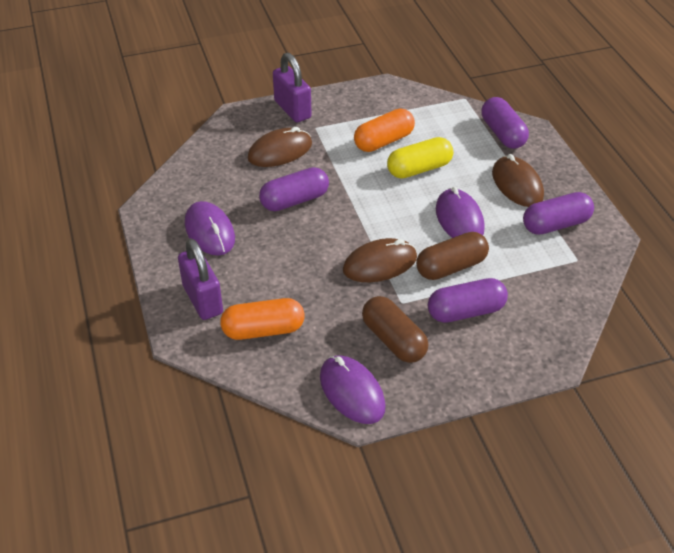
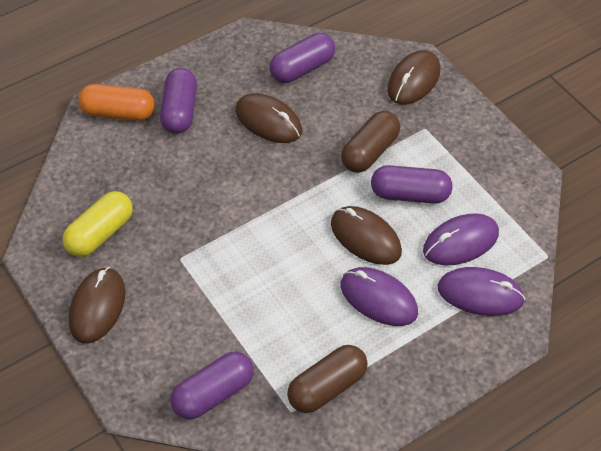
brown mouse: [248,127,312,167] [343,238,417,282] [492,154,544,207] = 3 -> [69,267,125,343] [235,93,302,143] [331,206,402,265] [387,50,440,105] = 4
orange capsule: [220,298,304,340] [354,108,415,152] = 2 -> [78,84,155,121] = 1
purple padlock: [178,238,223,320] [273,53,312,123] = 2 -> none = 0

